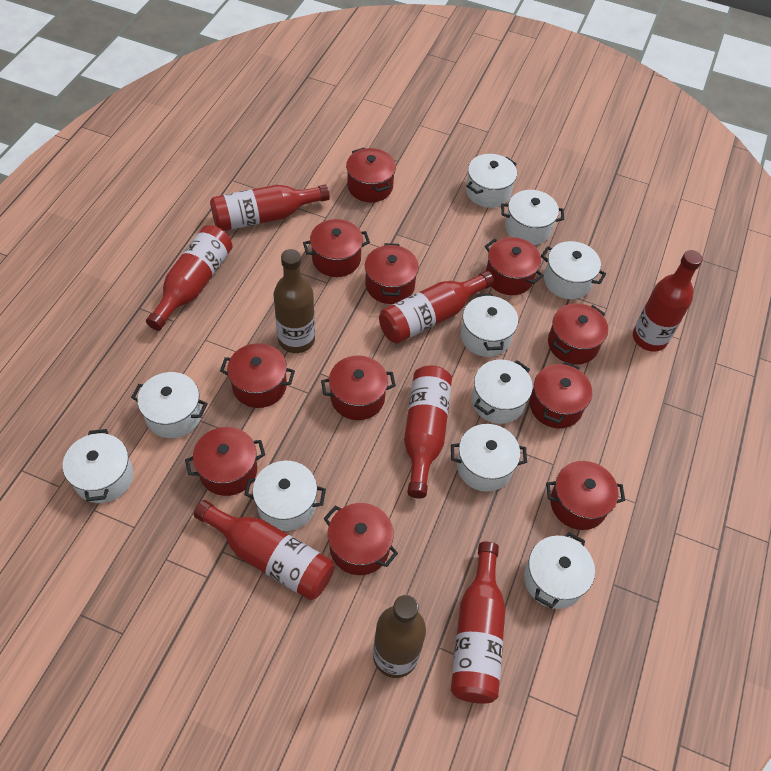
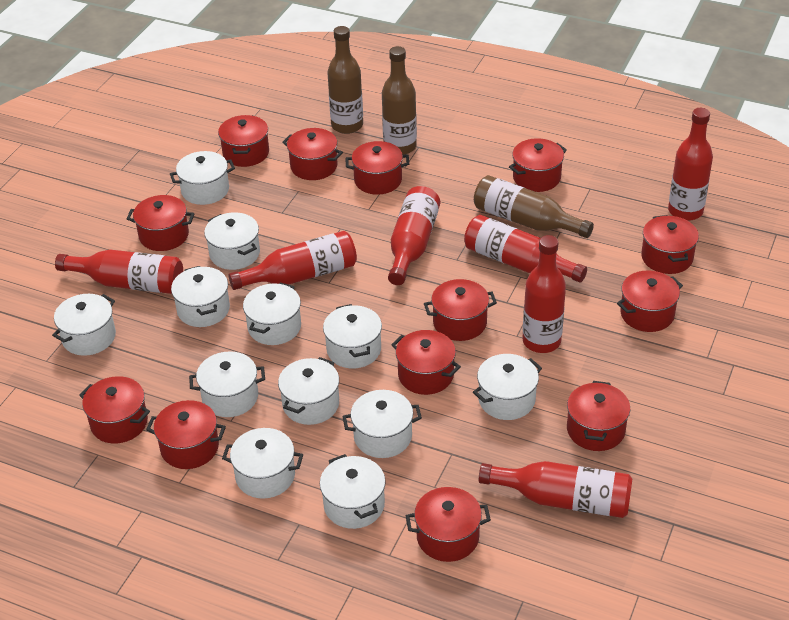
brown bottle: [273,249,315,353] [373,595,426,678] = 2 -> [327,26,363,134] [382,46,417,155] [474,175,594,238] = 3
red pot: [185,427,265,496] [220,343,295,408] [303,219,370,277] [321,356,396,420] [324,503,398,575] [346,148,396,202] [365,243,419,304] [485,237,544,295] [530,361,592,428] [546,461,625,530] [548,303,608,365] = 11 -> [79,376,150,444] [127,195,194,251] [146,400,226,469] [218,115,269,167] [282,128,343,180] [346,141,409,195] [391,330,461,395] [406,487,491,562] [424,279,497,341] [509,138,567,192] [567,381,630,451] [617,270,683,332] [641,215,699,274] = 13
white pot: [63,429,133,503] [131,372,208,438] [244,460,326,531] [451,424,527,492] [461,294,518,357] [466,154,517,208] [472,359,533,424] [501,190,564,245] [524,532,595,609] [541,241,606,299] = 10 -> [52,294,116,356] [170,151,235,205] [171,266,230,327] [189,351,265,417] [204,213,260,270] [222,428,303,499] [243,283,301,345] [278,357,339,425] [320,454,386,529] [323,304,382,368] [342,390,422,458] [473,354,542,420] = 12

